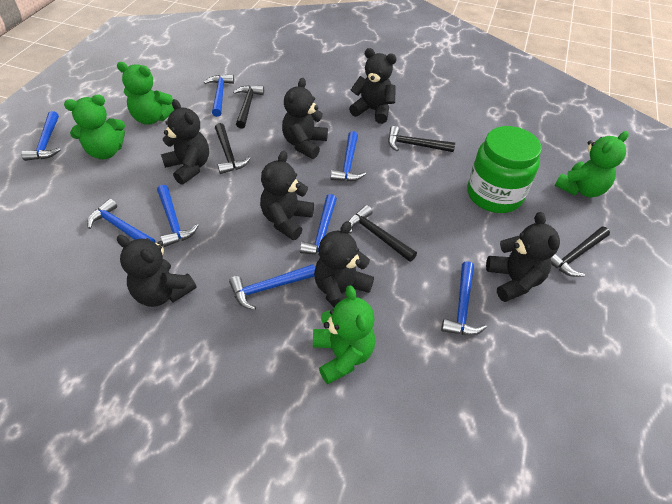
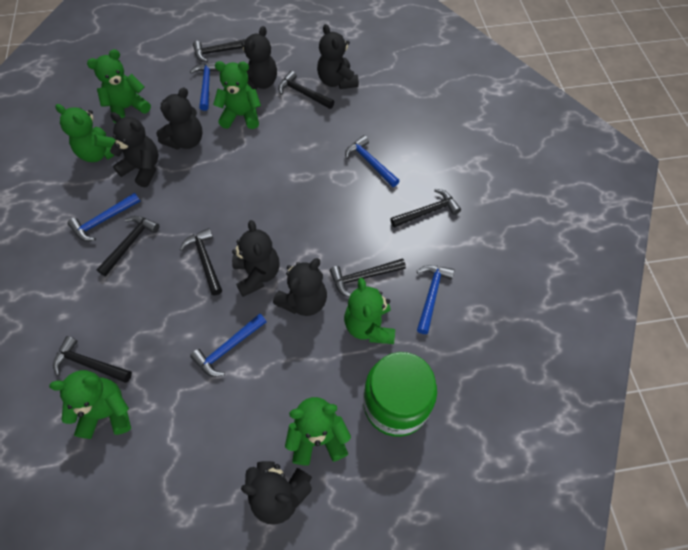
black hammer: [215,123,251,174] [233,85,264,129] [349,205,417,262] [388,126,455,152] [551,227,610,277] = 5 -> [53,336,132,383] [96,216,160,276] [180,228,222,295] [193,39,246,62] [278,71,334,109] [330,258,406,297] [390,189,461,228] = 7
blue hammer: [21,111,61,161] [87,199,155,243] [157,185,199,247] [204,74,234,117] [229,264,315,310] [300,194,337,255] [331,131,366,181] [441,261,487,335] = 8 -> [68,193,141,241] [190,62,218,111] [190,314,267,377] [345,135,399,187] [417,265,455,334] = 5
green teddy bear: [64,94,125,159] [117,62,174,125] [313,285,375,384] [555,131,629,197] = 4 -> [49,370,131,439] [55,104,116,162] [87,49,151,123] [213,61,261,129] [285,397,351,466] [344,278,395,344] = 6

